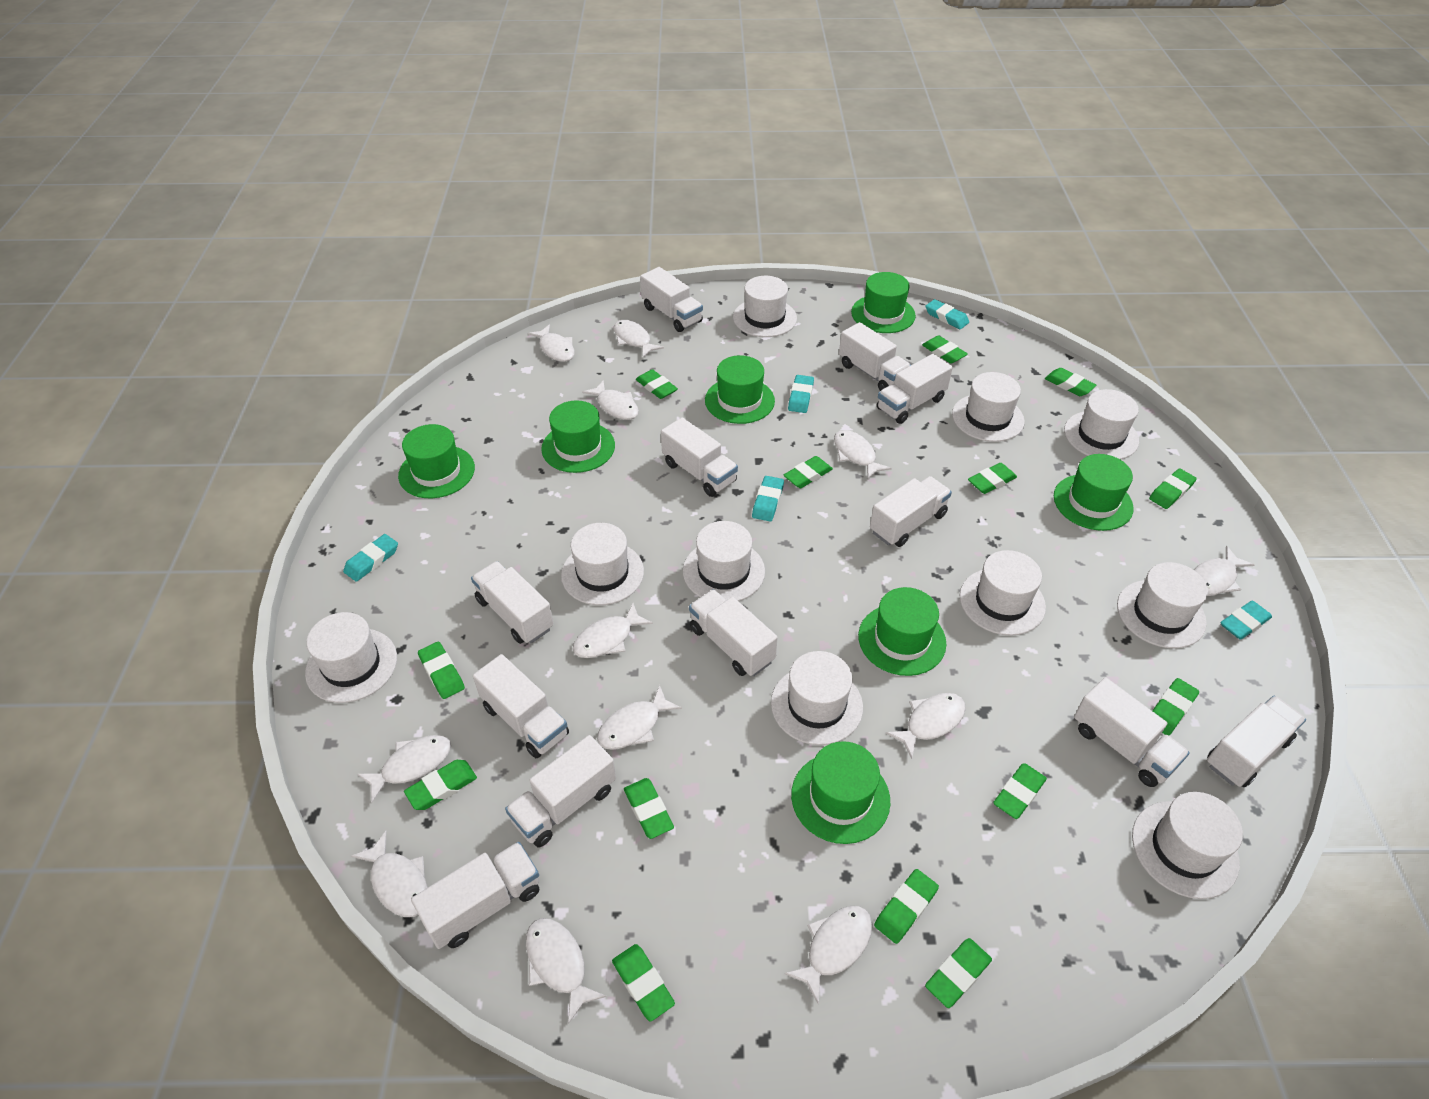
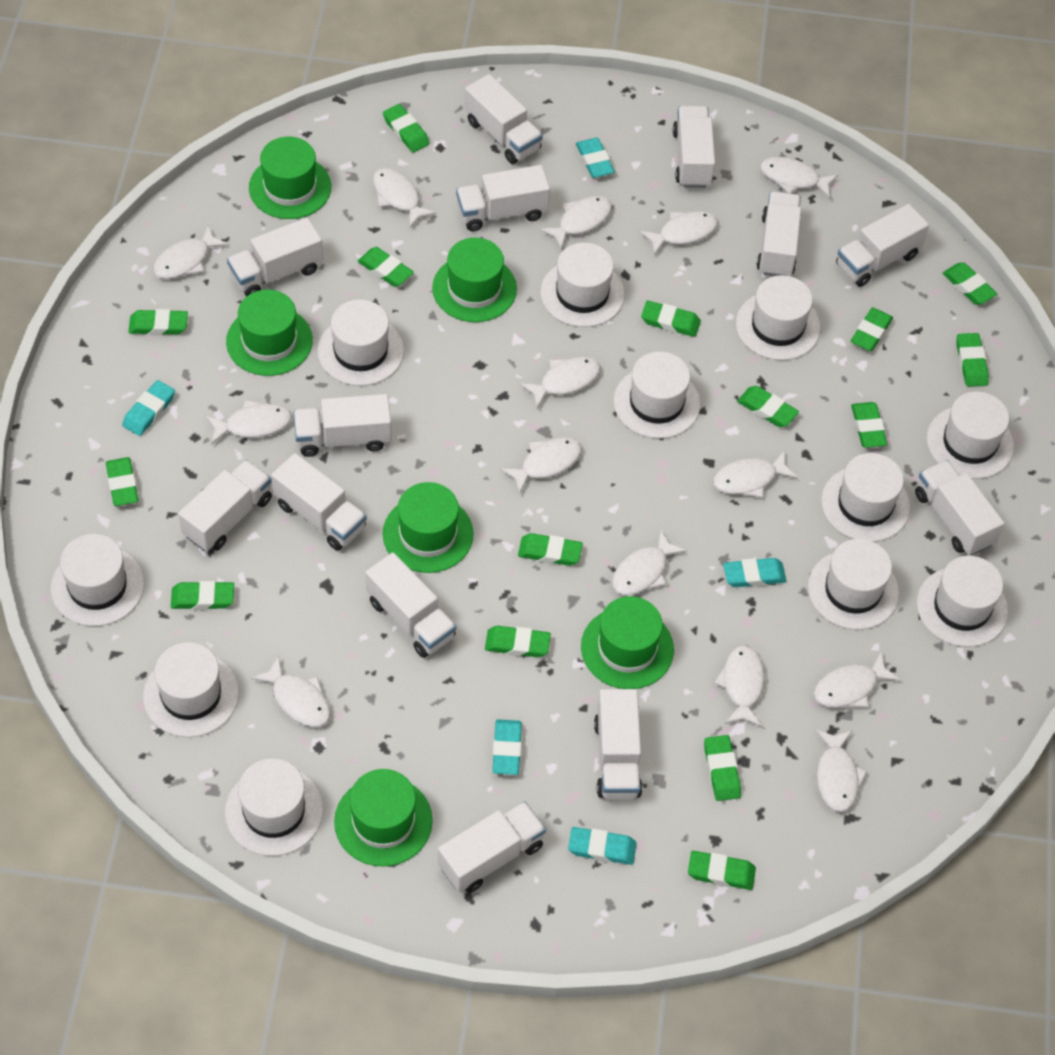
green eraser: [404,760,477,810] [418,641,465,699] [612,944,675,1022] [624,778,674,839] [636,369,678,399] [783,456,833,488] [874,869,939,944] [922,336,968,364] [925,938,992,1008] [968,463,1017,494] [993,763,1047,819] [1045,368,1096,396] [1149,468,1197,509] [1152,678,1199,736] = 14 -> [106,457,138,506] [128,309,188,335] [171,581,234,610] [358,247,414,287] [383,104,430,152] [485,626,551,657] [518,533,583,566] [641,301,701,337] [688,851,756,890] [704,735,741,801] [737,386,799,427] [851,308,893,351] [851,402,887,448] [942,262,997,305] [956,333,989,387] = 15
green hat: [398,424,475,498] [541,400,615,473] [705,355,775,424] [791,741,890,844] [851,272,916,333] [858,587,947,676] [1054,454,1134,531] = 7 -> [226,290,313,376] [249,137,331,219] [334,769,433,867] [383,482,473,573] [432,238,517,322] [581,596,674,689] = 6
white fish: [351,831,428,917] [357,735,451,803] [526,918,607,1024] [527,324,575,362] [573,603,653,658] [582,380,639,420] [597,685,682,750] [614,320,664,358] [784,906,873,1004] [834,430,892,479] [885,693,966,759] [1194,546,1255,596] = 12 -> [153,225,229,279] [206,400,292,444] [251,655,331,727] [373,168,436,228] [500,437,582,494] [520,357,601,408] [540,196,612,249] [612,530,687,595] [640,211,718,255] [713,450,798,498] [714,645,765,727] [760,157,838,198] [814,652,900,708] [816,729,867,812] = 14
white hat: [305,612,397,703] [561,523,644,605] [683,521,765,601] [733,276,797,337] [771,651,863,745] [952,372,1025,442] [960,550,1046,636] [1064,389,1139,460] [1117,562,1208,648] [1132,792,1243,899] = 10 -> [51,534,144,626] [143,642,239,737] [225,759,323,856] [317,299,404,386] [540,243,625,327] [614,351,700,439] [736,275,820,360] [808,539,899,630] [821,453,910,542] [917,556,1008,647] [927,392,1014,479] = 11
white truck: [411,842,539,949] [471,561,554,644] [473,654,569,758] [505,735,616,847] [640,267,703,332] [661,417,738,497] [689,589,778,676] [839,322,911,391] [870,476,952,547] [877,354,953,424] [1074,677,1190,787] [1207,696,1306,787] = 12 -> [178,460,272,551] [227,217,323,297] [271,453,367,551] [293,394,392,457] [365,552,456,658] [438,801,546,893] [456,165,550,231] [465,74,543,164] [594,689,643,799] [673,106,715,188] [756,191,801,276] [836,204,929,287] [915,460,1004,556] = 13

